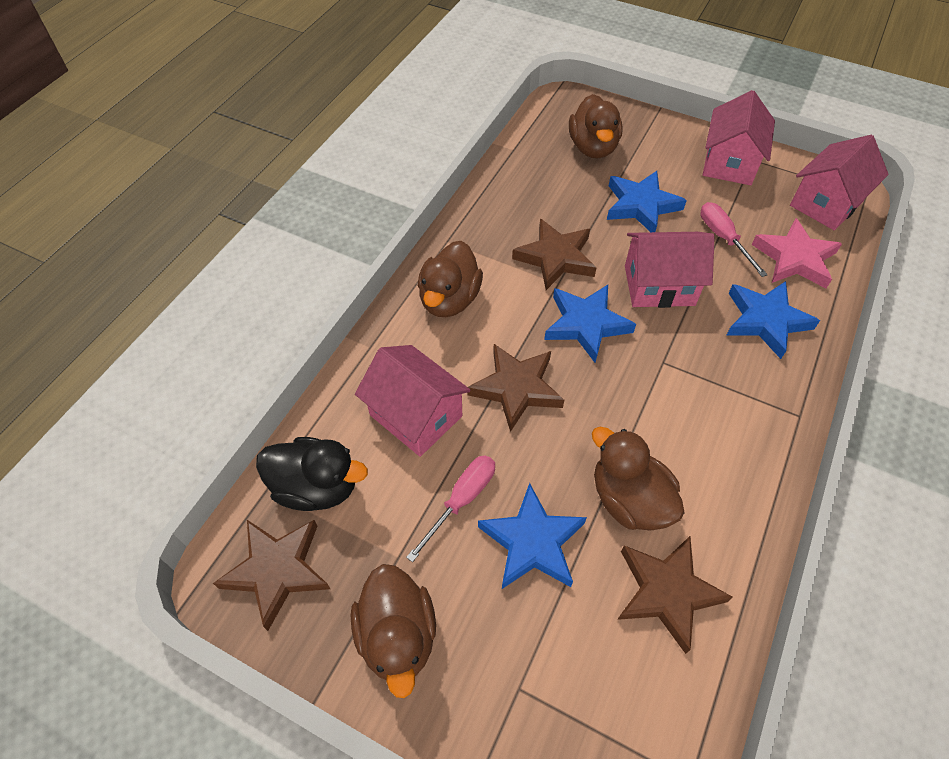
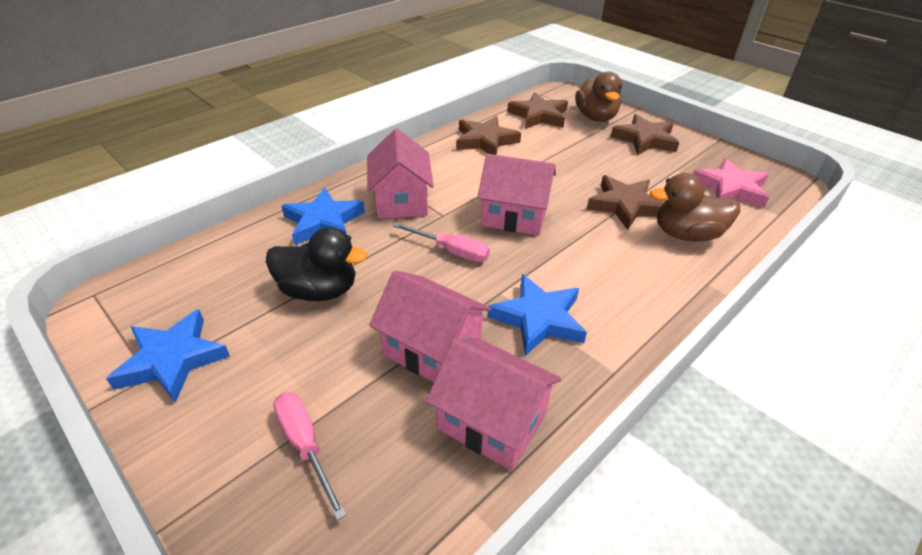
blue star: [478,483,587,589] [544,285,636,363] [607,171,687,232] [726,281,820,359] = 4 -> [106,309,230,403] [282,188,365,245] [487,274,587,356] = 3
brown duck: [351,564,436,698] [418,241,483,317] [569,94,623,159] [592,427,685,531] = 4 -> [575,71,622,122] [650,173,740,242] = 2

